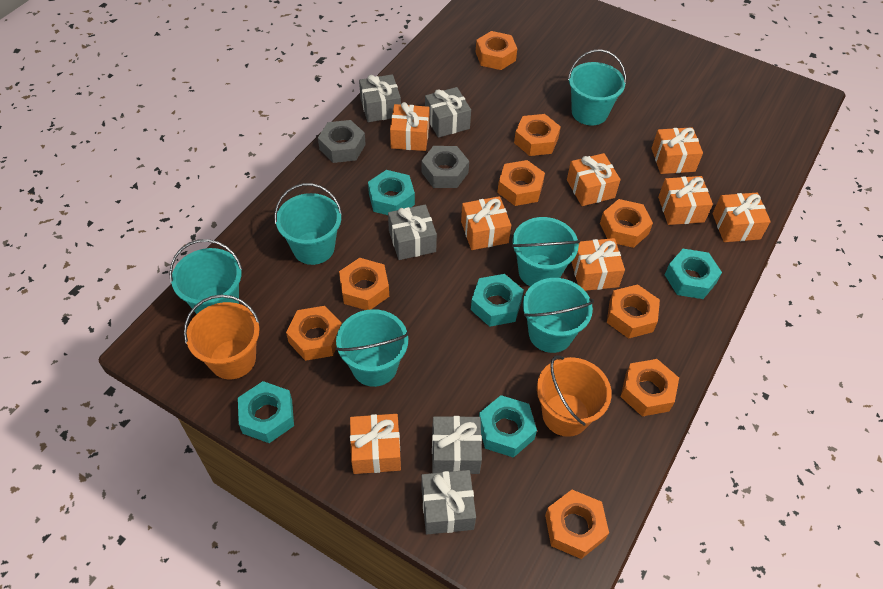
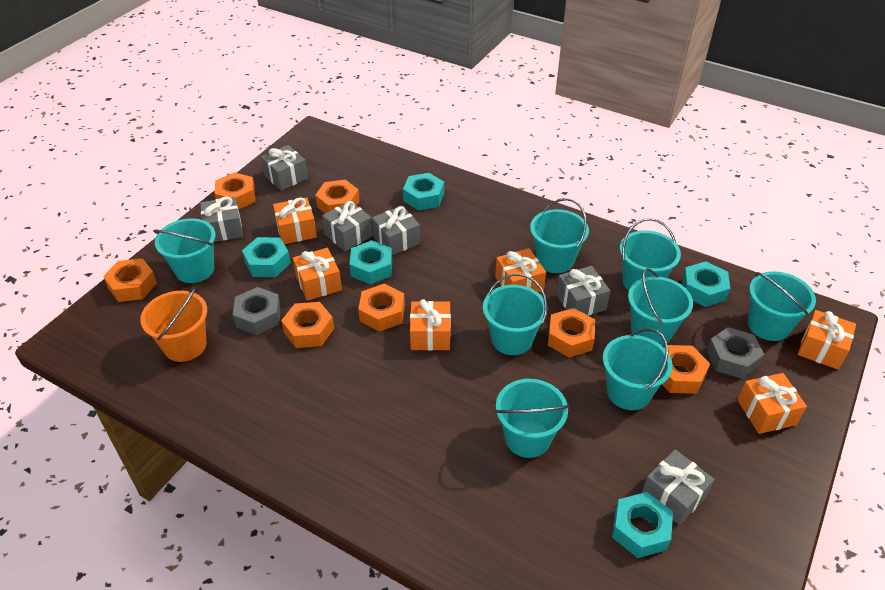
grey gift: [359,74,401,122] [388,205,437,260] [421,470,476,534] [425,87,471,138] [432,416,482,474] = 5 -> [200,196,243,242] [261,145,308,191] [322,201,373,252] [372,206,420,255] [556,266,610,316] [642,449,715,525] = 6
orange bucket: [184,295,260,380] [537,355,612,437] = 2 -> [140,287,207,362] = 1
orange gift: [350,414,401,474] [390,102,429,151] [461,196,511,250] [567,153,621,206] [572,238,625,291] [652,127,703,174] [658,176,713,225] [712,193,771,242] = 8 -> [273,197,317,244] [293,248,342,301] [410,299,451,351] [495,248,546,293] [737,373,807,434] [798,310,856,370] = 6
orange nut: [286,306,342,361] [339,258,389,310] [476,31,517,70] [497,160,545,206] [514,114,561,156] [545,490,609,559] [600,199,653,248] [607,284,660,339] [621,359,679,416] = 9 -> [103,258,157,302] [214,172,255,209] [281,302,334,348] [315,180,360,213] [358,284,405,332] [548,308,595,358] [662,345,710,394] = 7
turquoise bucket: [169,239,243,314] [274,183,342,265] [336,309,409,387] [512,217,580,287] [523,278,594,353] [568,49,626,125] = 6 -> [153,218,216,283] [483,274,547,355] [495,379,570,458] [530,198,589,273] [603,328,672,410] [620,218,681,291] [628,268,693,345] [748,271,816,341] = 8

